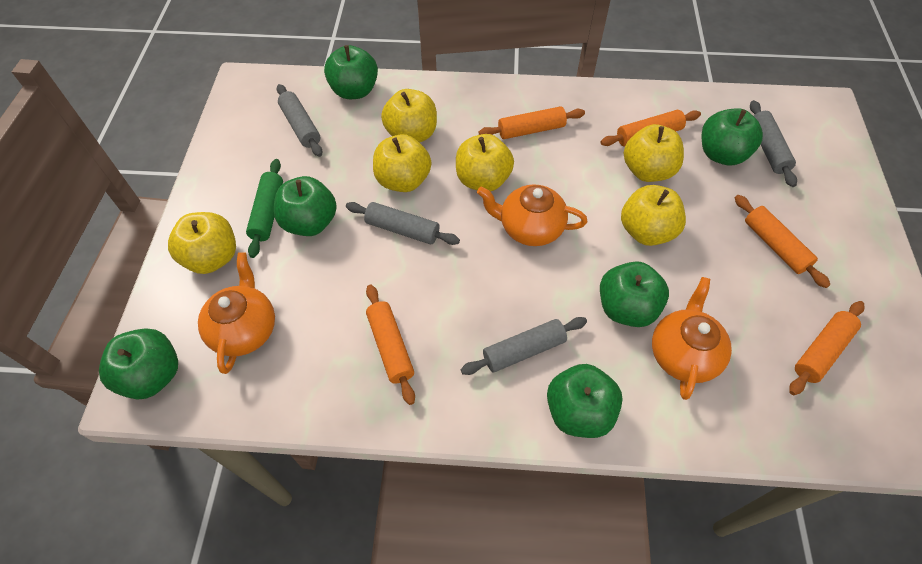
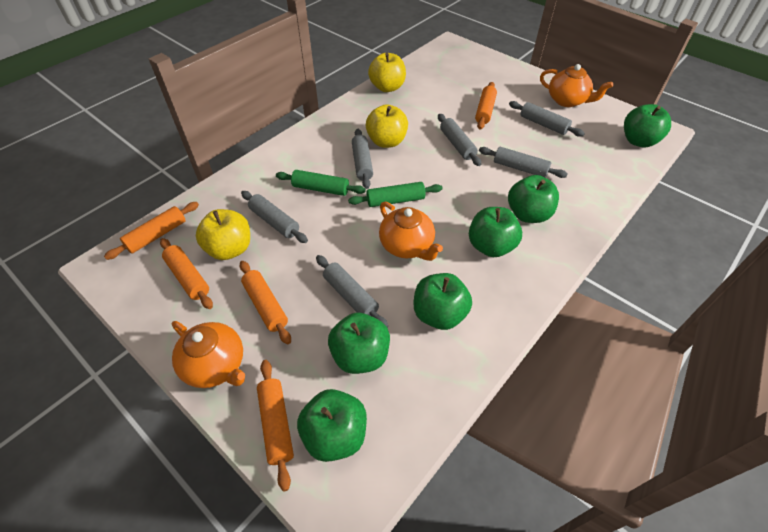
green rolling pin: [246,159,283,258] = 1 -> [276,170,366,196] [348,182,443,207] = 2
grey rolling pin: [277,84,322,157] [346,202,460,245] [461,317,587,375] [750,100,797,187] = 4 -> [241,191,308,243] [316,255,388,328] [352,129,373,189] [438,114,481,166] [479,147,568,178] [509,101,585,137] = 6
yellow apple: [168,212,236,274] [373,134,431,192] [381,89,437,143] [456,134,514,192] [621,185,686,246] [624,124,684,182] = 6 -> [196,209,250,260] [366,104,408,148] [368,53,406,92] = 3

